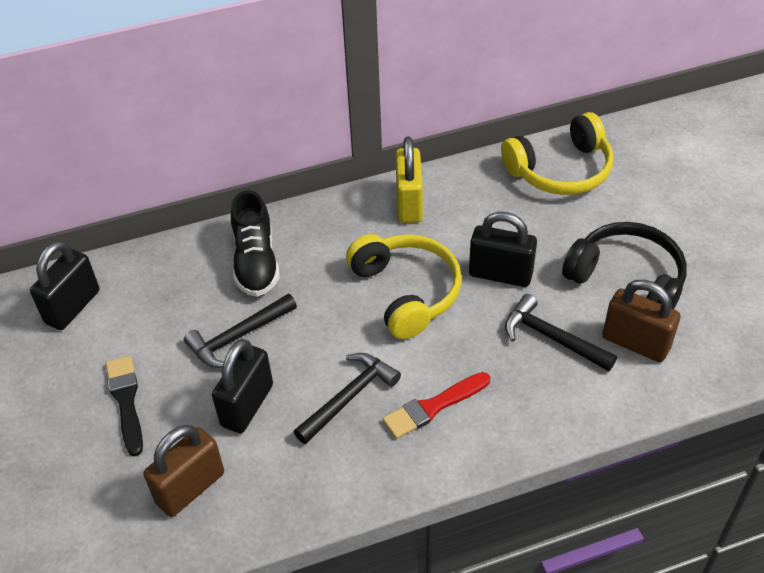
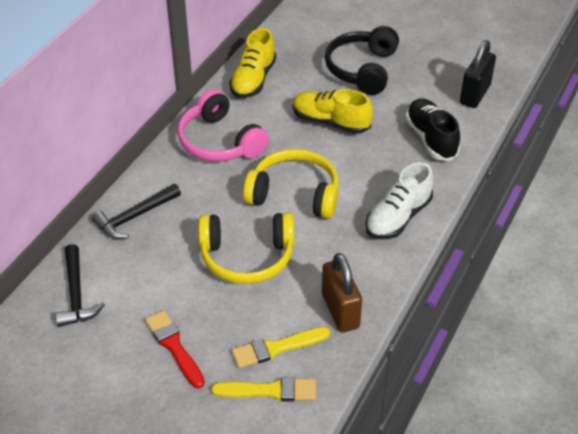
black brush: [106,356,143,456] = 1 -> none = 0
black hammer: [184,294,297,368] [294,353,401,444] [505,294,617,371] = 3 -> [55,244,105,327] [91,184,181,239] = 2
black padlock: [30,241,99,330] [212,339,273,433] [469,212,537,287] = 3 -> [460,40,496,108] = 1
brown padlock: [143,425,224,517] [602,280,681,362] = 2 -> [322,253,362,333] = 1
pink headphones: none = 0 -> [177,89,269,161] = 1
white shoe: none = 0 -> [365,162,433,239] = 1
yellow brush: none = 0 -> [211,377,316,401] [232,327,330,368] = 2
yellow padlock: [396,137,423,223] = 1 -> none = 0
yellow shoe: none = 0 -> [229,28,276,98] [293,89,373,134] = 2

